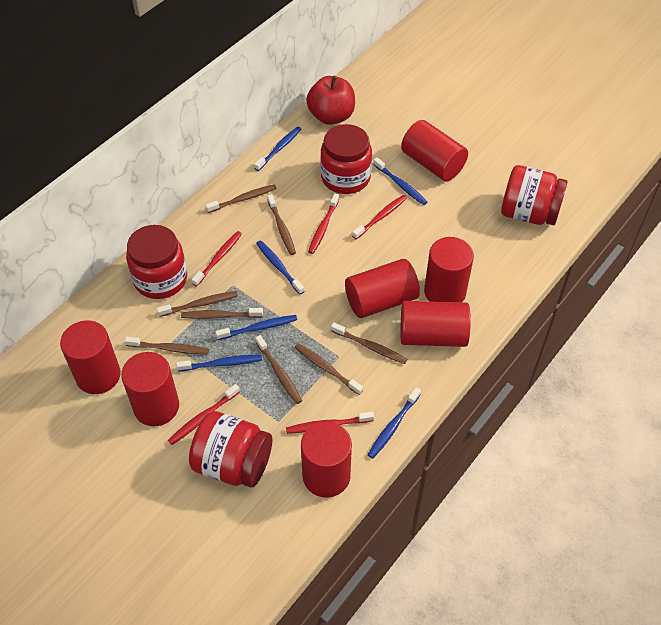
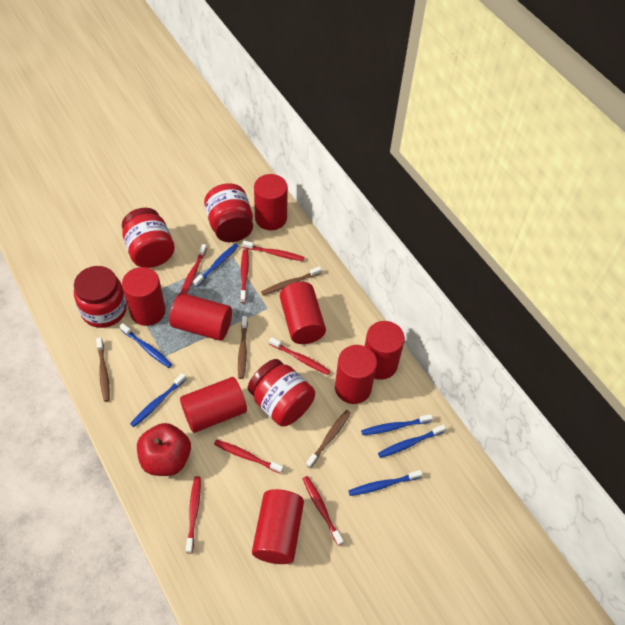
brown toothbrush: [125,337,209,355] [157,291,238,317] [181,308,263,319] [205,184,277,213] [255,335,302,404] [267,194,296,255] [295,343,363,395] [331,322,408,364] = 8 -> [96,337,110,402] [238,316,248,379] [261,266,321,296] [306,410,351,468] = 4
red cylinder: [60,320,121,394] [121,352,179,426] [301,422,352,498] [345,259,420,318] [400,301,471,347] [401,120,468,181] [424,237,474,302] = 7 -> [122,267,166,326] [169,293,232,341] [180,377,247,433] [252,489,304,564] [254,174,288,230] [280,282,326,344] [335,345,377,404] [365,321,405,380] = 8
red toothbrush: [168,384,240,445] [192,231,242,287] [286,411,374,434] [308,193,339,254] [352,195,407,239] = 5 -> [181,244,207,294] [186,476,201,554] [214,440,283,474] [240,249,249,303] [242,241,305,261] [269,337,331,375] [302,476,344,546] = 7

